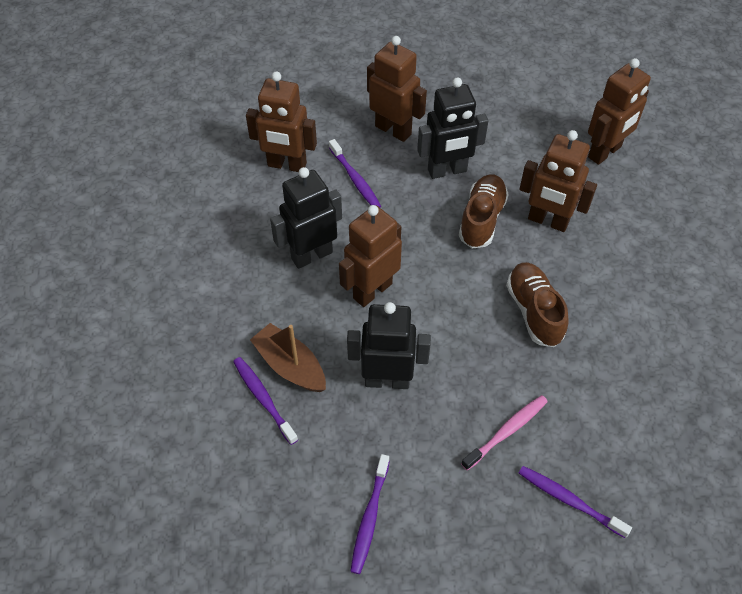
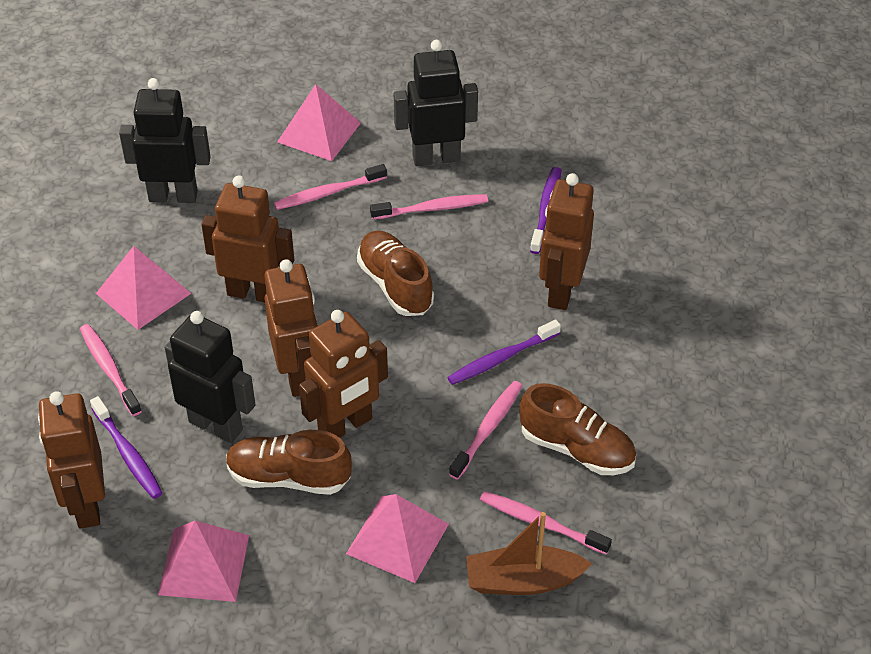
brown shoe: [459,174,509,248] [506,262,569,347] = 2 -> [226,430,352,495] [357,231,434,316] [519,383,636,475] = 3
pink pyramid: none = 0 -> [96,246,192,330] [158,521,249,602] [277,84,361,161] [346,494,449,583] = 4
pink toothbrush: [461,395,548,471] = 1 -> [80,324,142,416] [274,164,387,210] [370,194,488,220] [449,381,522,480] [480,491,612,554] = 5
purple toothbrush: [233,357,298,445] [329,139,381,208] [350,454,390,574] [519,466,632,538] = 4 -> [90,396,162,499] [447,319,561,385] [530,167,561,254] = 3

